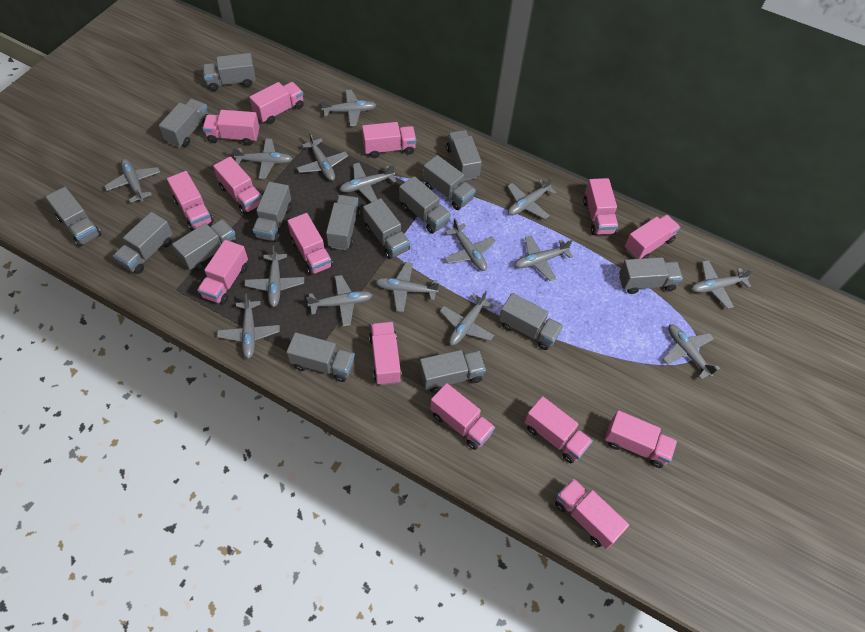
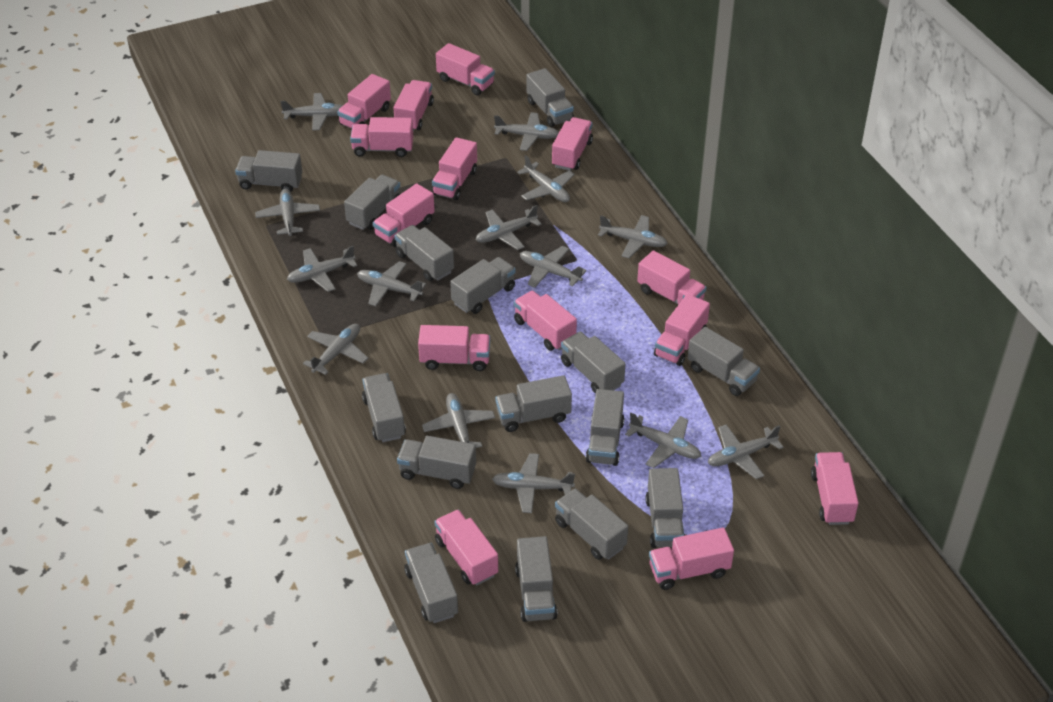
grey plane: [104,159,160,203] [217,293,280,359] [232,138,292,179] [245,245,304,307] [297,132,348,181] [306,275,373,326] [320,90,376,126] [339,163,396,202] [375,262,439,312] [440,291,494,345] [444,218,496,271] [507,177,556,219] [514,235,573,281] [663,324,720,380] [692,260,754,309] = 15 -> [255,189,320,236] [280,93,343,130] [287,246,357,292] [303,324,368,375] [357,261,426,306] [422,393,495,448] [476,205,541,250] [492,453,575,513] [494,112,559,151] [517,155,575,202] [520,246,586,288] [598,215,668,258] [625,413,701,468] [708,425,783,479] = 14

